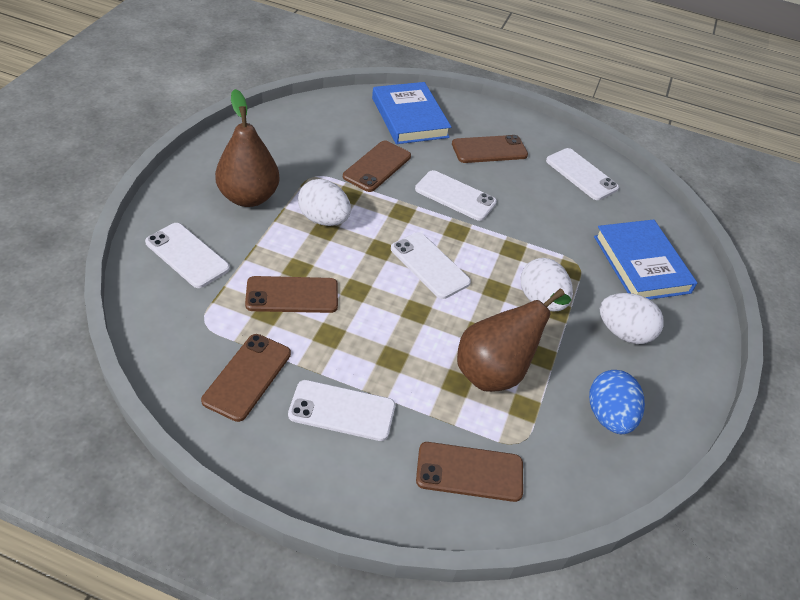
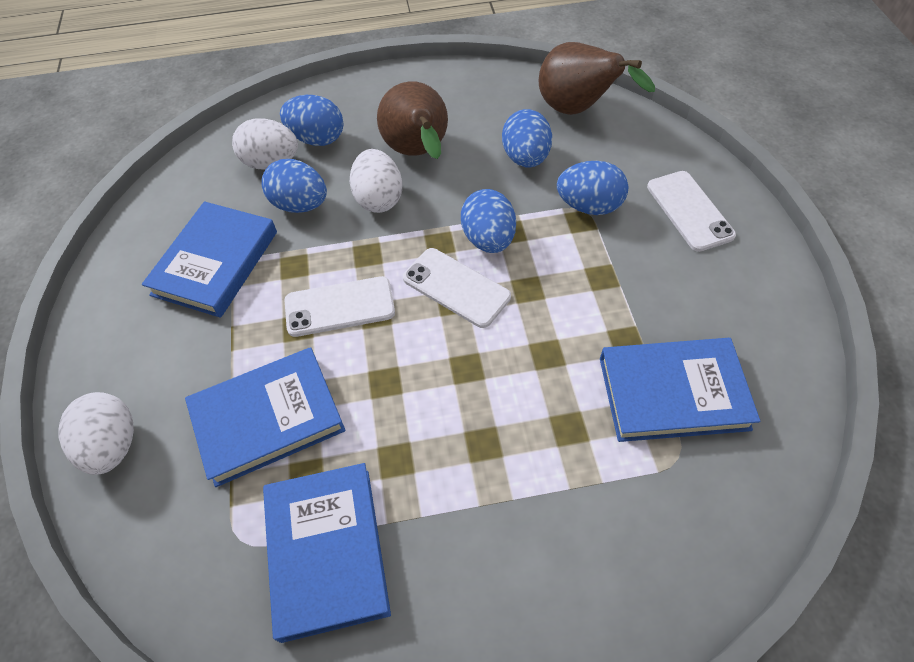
blue book: [372,82,451,144] [594,219,697,300] = 2 -> [142,201,277,318] [185,347,346,487] [263,463,391,643] [600,338,760,442] = 4
blue egg: [589,370,645,434] = 1 -> [261,159,327,213] [280,95,343,146] [461,189,516,253] [502,109,552,168] [557,161,628,215] = 5
brown phone: [201,334,291,422] [245,276,338,313] [343,141,411,192] [416,442,523,502] [452,135,528,163] = 5 -> none = 0
white phone: [145,223,230,288] [288,380,395,441] [391,232,471,299] [415,170,497,221] [546,148,619,200] = 5 -> [285,276,395,337] [403,248,511,328] [647,171,736,252] = 3

